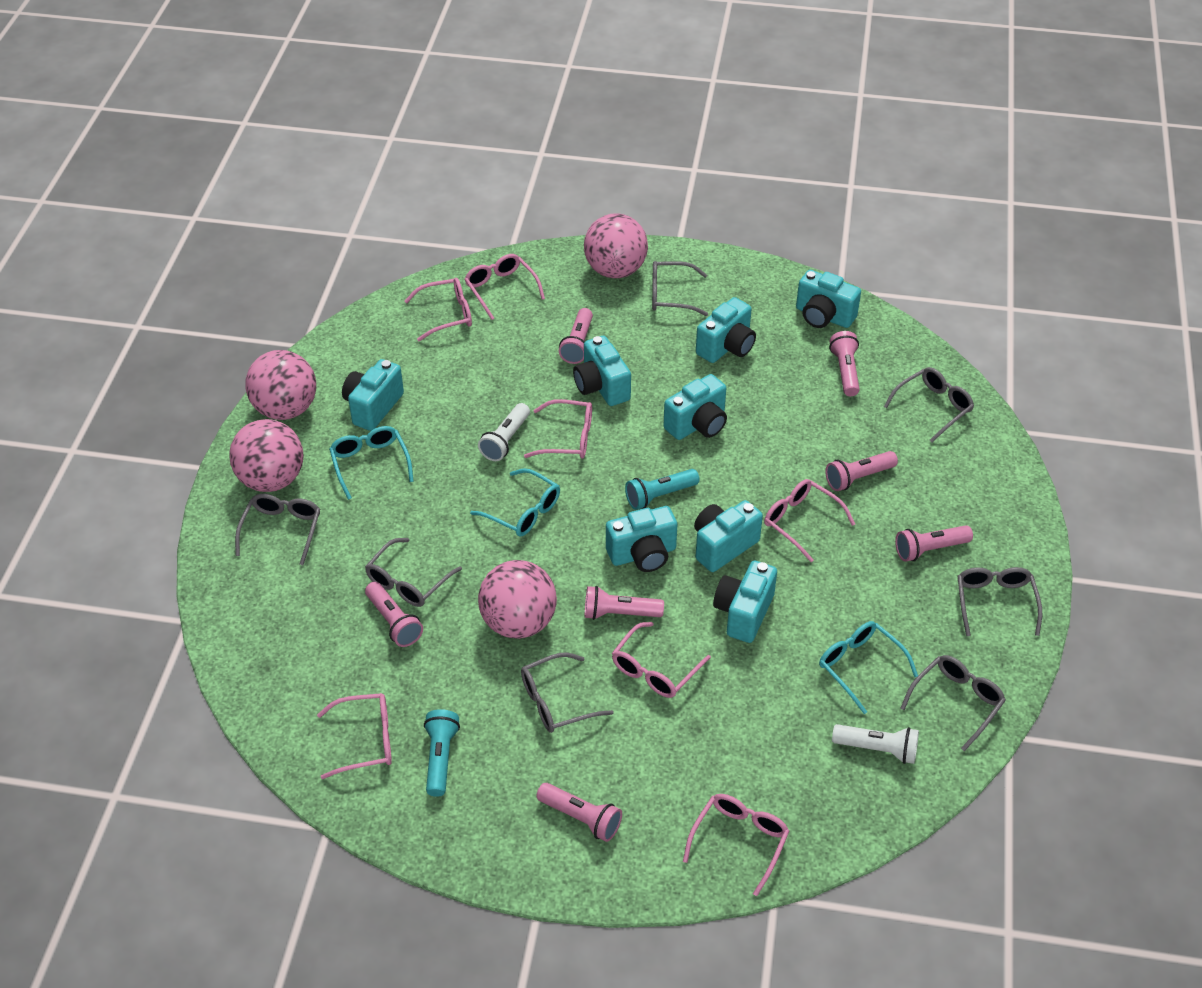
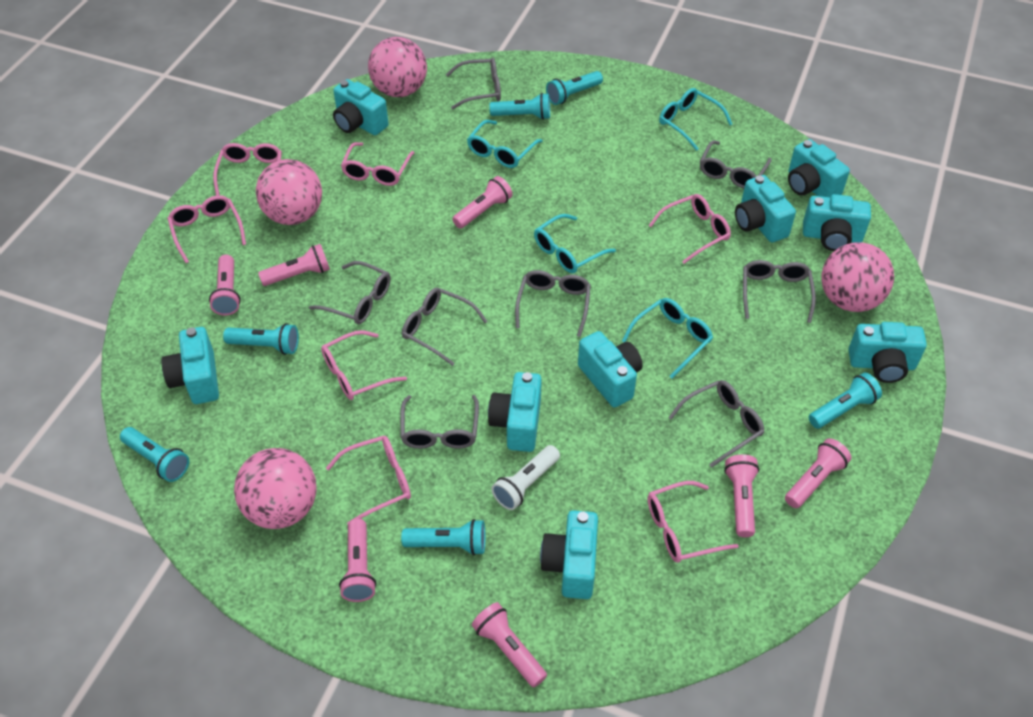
grey glasses: [235,494,320,565] [365,538,462,607] [521,653,614,733] [652,261,708,316] [884,367,974,442] [900,655,1006,751] [958,567,1042,636] = 7 -> [309,261,391,324] [400,395,479,449] [402,288,488,366] [446,58,501,109] [515,270,591,337] [669,380,764,468] [700,140,772,188] [743,260,816,323] = 8
turquoise camera: [342,359,404,431] [573,336,631,406] [606,506,677,572] [663,374,727,440] [694,500,763,572] [696,297,756,363] [713,561,777,643] [796,270,861,328] = 8 -> [161,327,219,404] [333,79,389,135] [488,372,542,452] [540,510,598,599] [578,331,643,407] [735,175,796,242] [788,139,850,198] [803,194,871,251] [848,322,927,383] = 9
turquoise flashlight: [424,709,460,797] [625,469,699,510] = 2 -> [120,427,189,482] [223,323,299,355] [401,519,486,555] [489,93,550,120] [546,71,603,105] [809,373,882,429] = 6
turquoise glasses: [329,426,414,500] [470,468,560,536] [819,621,918,714] = 3 -> [467,120,543,168] [534,214,616,273] [622,298,713,379] [659,88,732,151] = 4
white flashlight: [478,403,530,461] [832,724,919,764] = 2 -> [491,445,560,510] = 1

